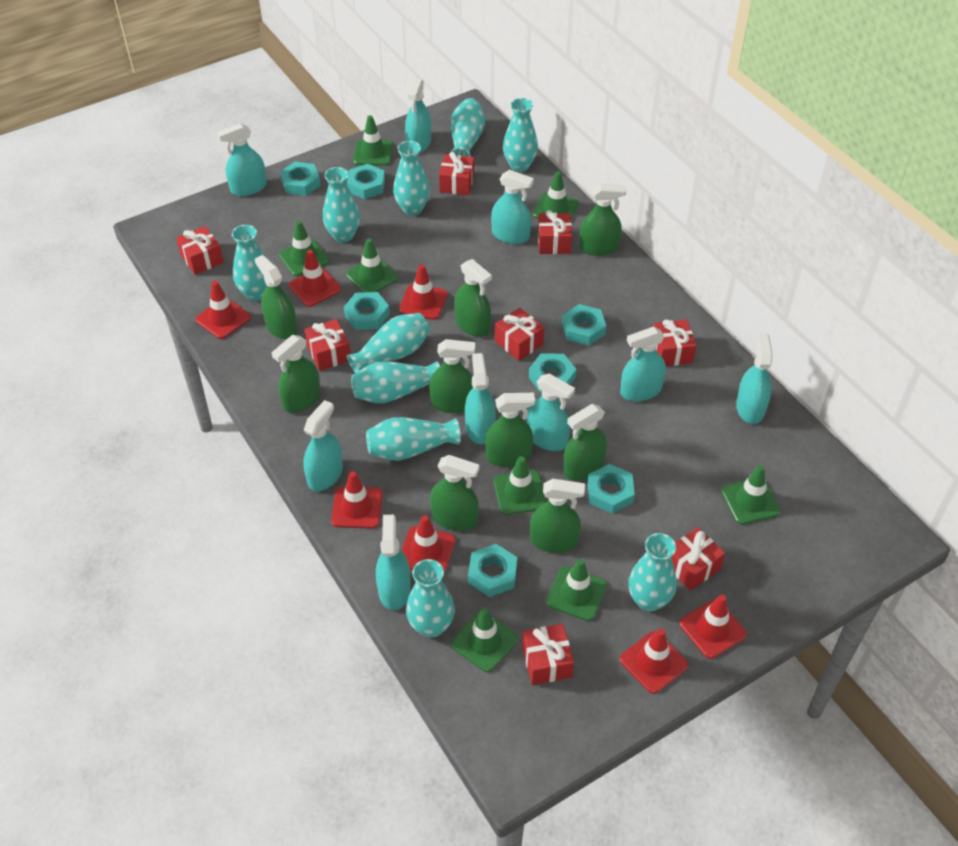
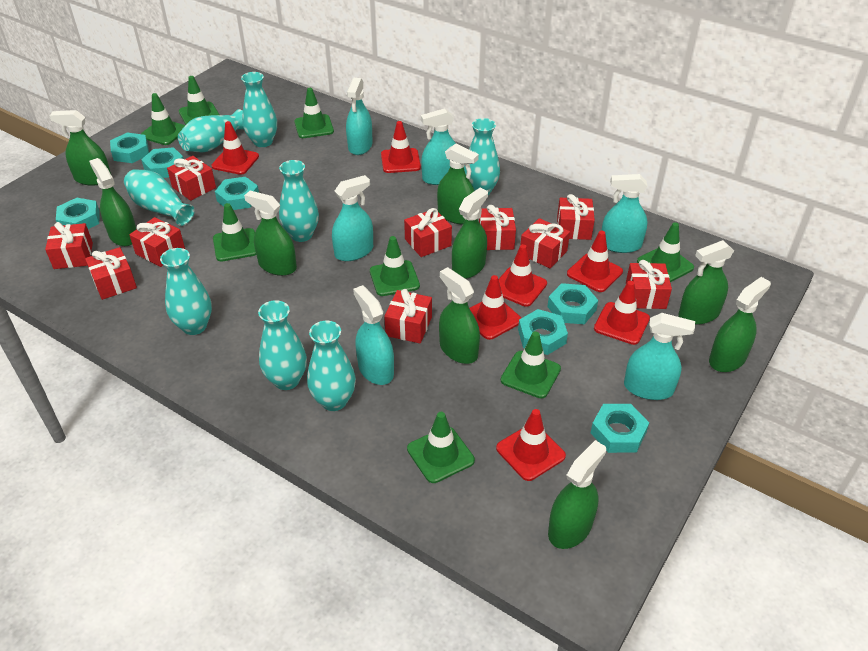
red gift: [176,226,224,275] [305,319,351,371] [439,152,474,195] [495,308,544,361] [522,624,574,685] [538,210,572,254] [653,319,696,366] [671,527,725,591] = 8 -> [45,222,93,269] [85,247,137,300] [129,217,185,267] [167,156,216,201] [384,289,432,343] [404,208,452,257] [479,205,516,250] [521,218,570,268] [557,194,595,240] [626,260,672,309] = 10
turquoise spray bottle: [217,123,267,196] [304,400,343,491] [376,515,411,610] [405,78,431,153] [465,353,496,445] [491,170,534,244] [526,373,575,451] [620,327,666,401] [736,333,773,424] = 9 -> [332,175,373,261] [346,78,373,155] [353,285,394,385] [421,108,456,185] [601,174,647,253] [624,313,695,400] = 6
turquoise vase: [232,225,267,301] [323,167,360,242] [347,313,430,373] [351,361,440,403] [366,417,460,460] [393,141,430,216] [406,559,455,638] [450,98,485,157] [503,98,538,172] [628,533,677,612] = 10 -> [124,169,195,226] [160,248,212,335] [178,109,244,152] [241,72,277,147] [258,300,307,390] [279,160,319,242] [307,321,356,411] [464,118,500,195] = 8

